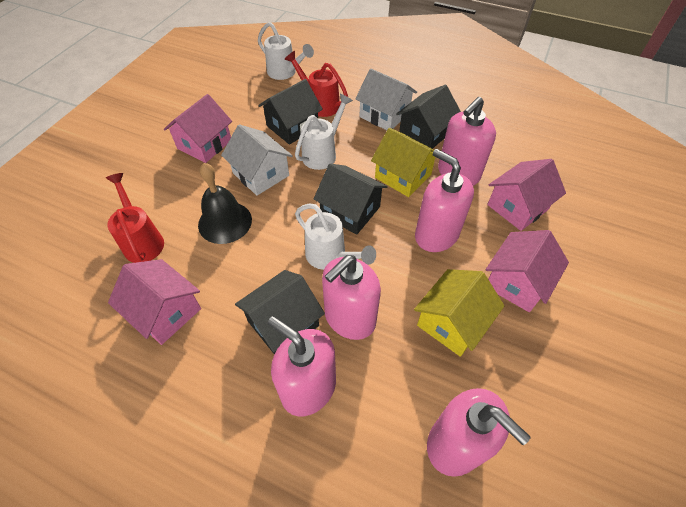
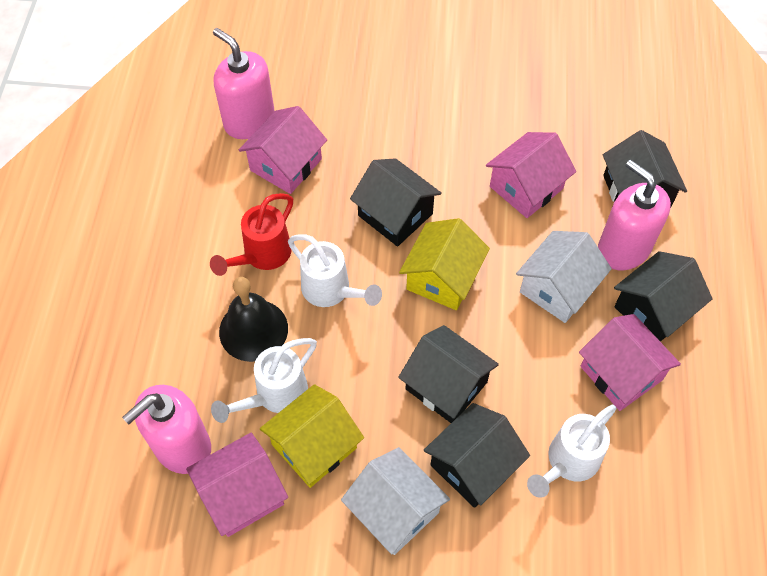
black house: [235,270,325,354] [258,79,323,145] [314,163,388,235] [396,85,461,149] = 4 -> [350,158,442,246] [398,325,499,423] [424,403,530,508] [603,130,687,208] [614,251,713,342] = 5
pink soap dispenser: [268,316,336,416] [322,255,381,340] [415,149,474,252] [427,388,531,477] [438,97,496,186] = 5 -> [122,385,211,474] [213,28,275,139] [598,160,671,270] = 3
red watering can: [106,173,164,263] [284,51,348,117] = 2 -> [210,193,293,276] = 1

